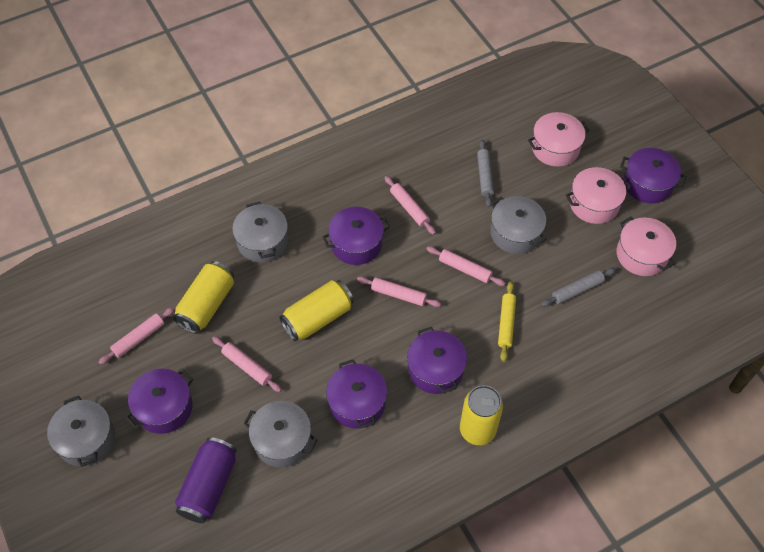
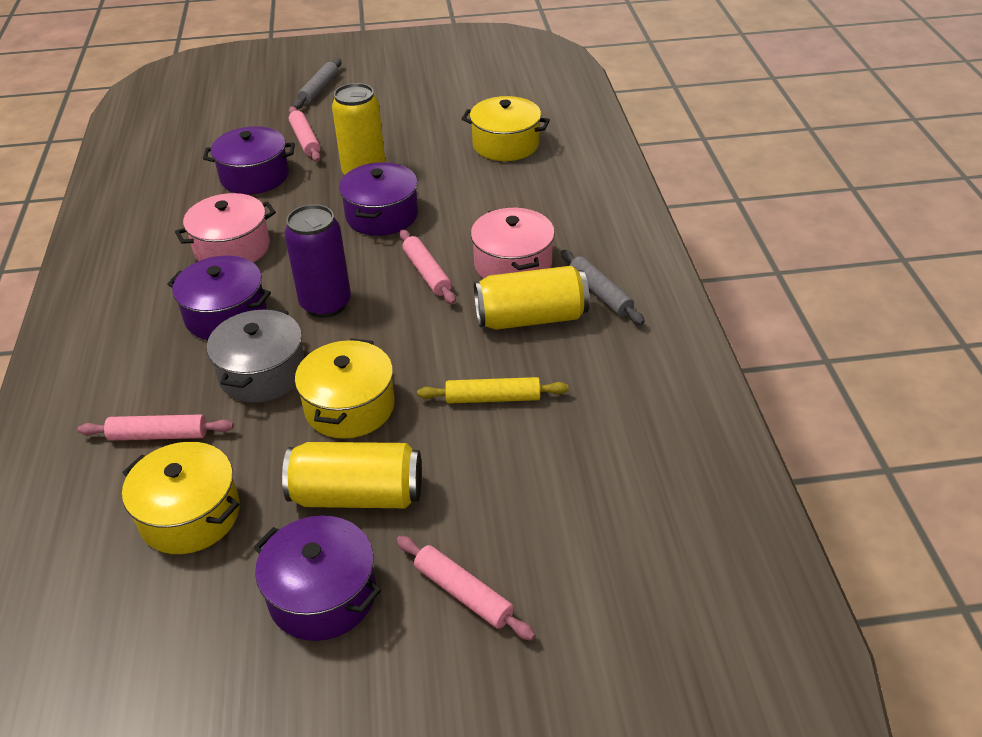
grey pot: [47,396,115,467] [232,202,288,262] [243,401,318,468] [490,196,546,254] = 4 -> [207,308,305,403] = 1
pink pot: [528,112,589,167] [566,167,631,224] [617,217,676,276] = 3 -> [175,193,276,263] [471,208,555,279] = 2
pink rolling pin: [99,307,175,365] [212,336,282,392] [357,276,441,307] [385,176,436,235] [426,246,506,286] = 5 -> [78,414,234,441] [289,106,321,162] [396,536,535,641] [399,229,456,305] = 4
purple pot: [125,368,193,434] [322,207,390,265] [326,359,387,429] [407,327,467,394] [620,148,686,204] = 5 -> [167,256,271,340] [203,126,295,194] [254,515,381,641] [339,162,418,236] = 4
yellow pot: none = 0 -> [122,442,240,554] [295,338,395,439] [462,96,550,161] = 3

